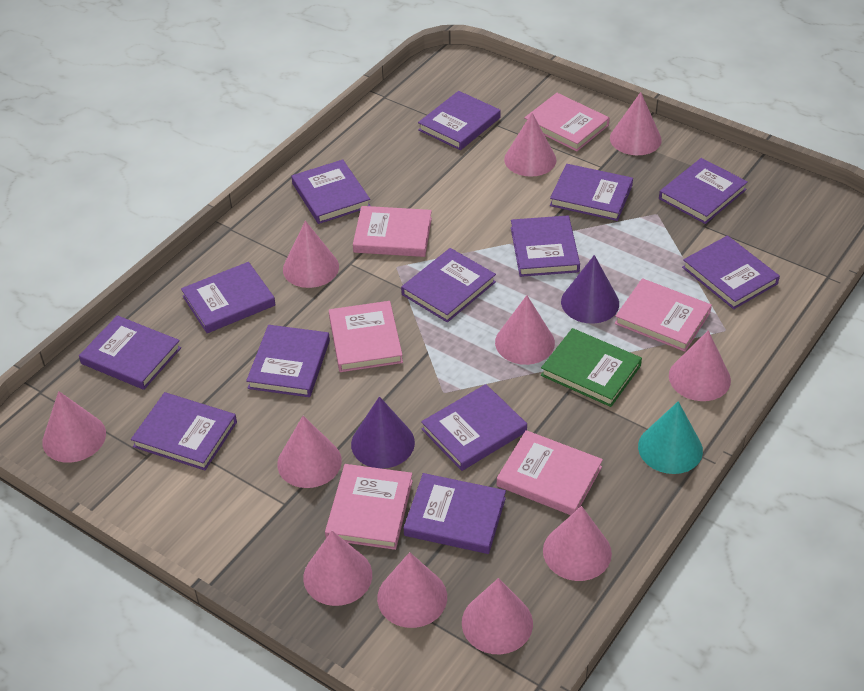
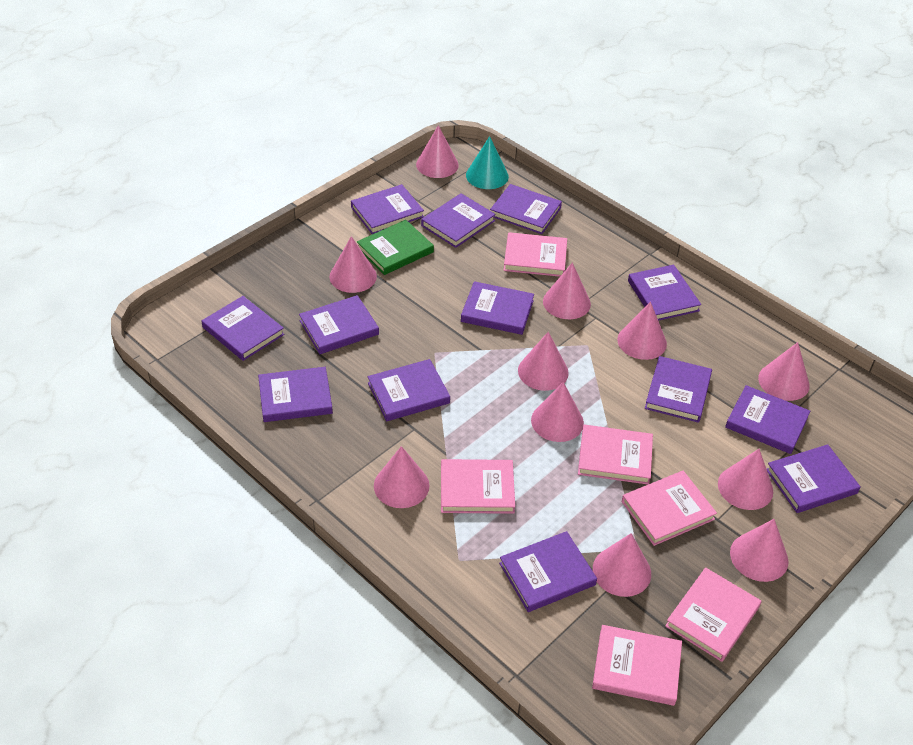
purple cone: [351,396,415,469] [561,255,619,324] = 2 -> none = 0

